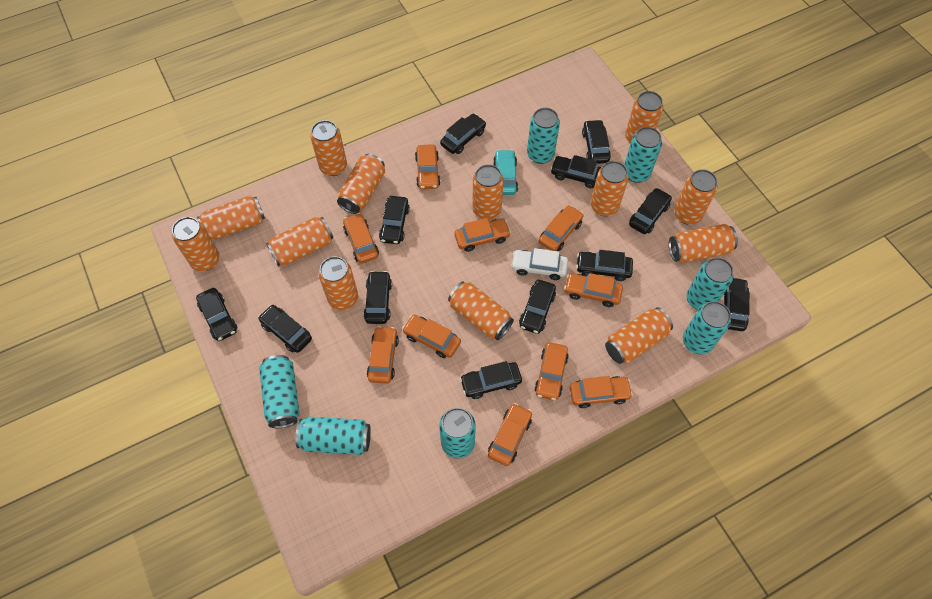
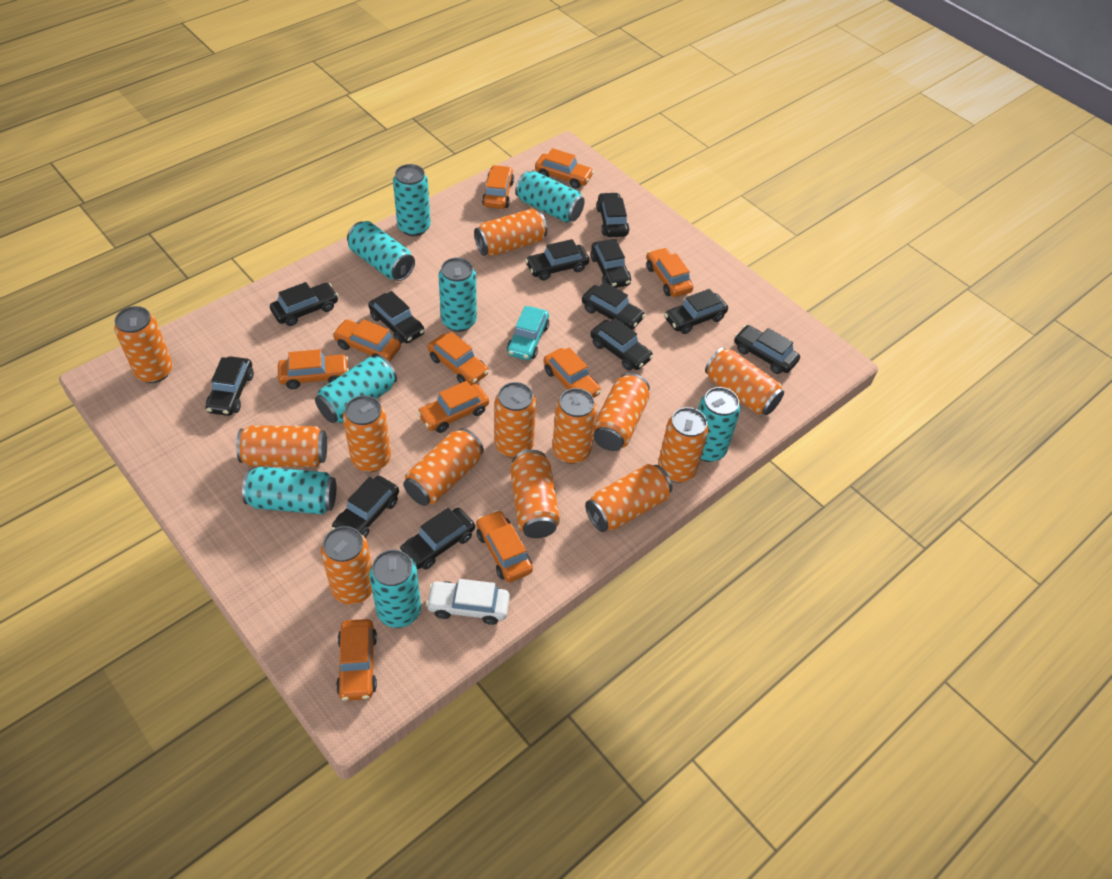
turquoise can: [259,355,299,428] [295,417,371,455] [439,408,476,459] [527,108,560,164] [624,127,662,183] [683,301,731,354] [687,257,733,310] = 7 -> [242,467,336,514] [315,355,397,423] [347,221,415,281] [369,549,421,628] [393,164,431,236] [439,258,477,332] [515,171,585,223] [698,387,741,462] = 8

